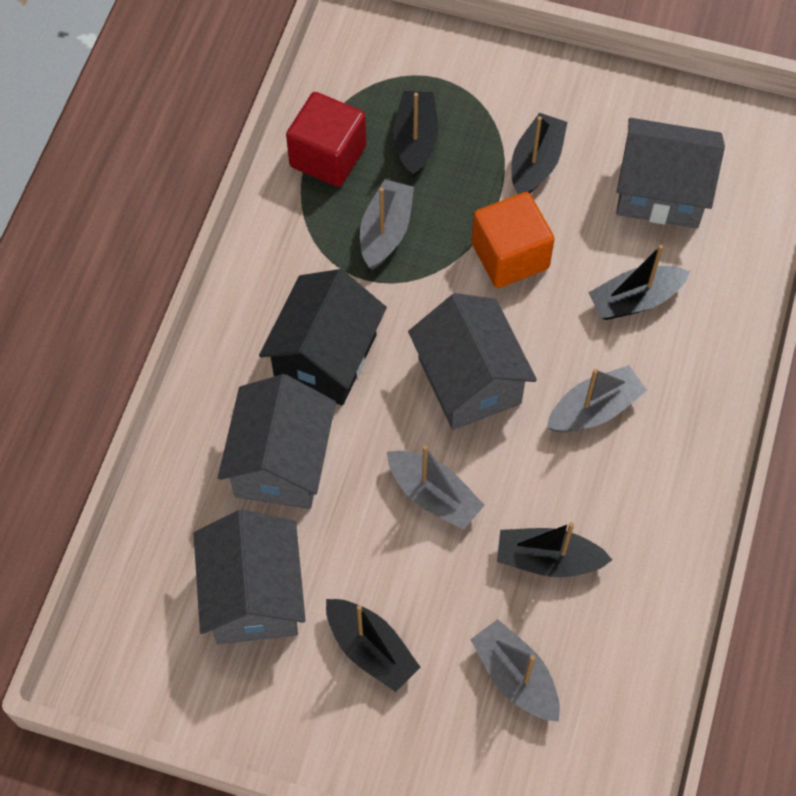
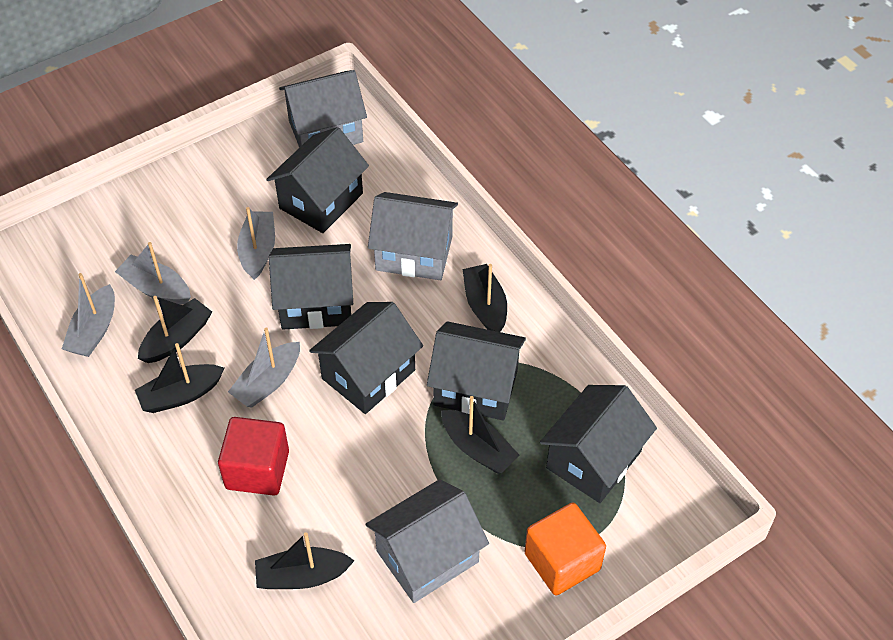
black house: [259,269,387,406] = 1 -> [266,127,369,233] [269,244,353,330] [309,302,423,414] [427,321,526,421] [540,385,657,503] = 5
grey house: [194,510,305,644] [218,374,336,509] [408,293,537,430] [616,118,725,229] = 4 -> [279,70,367,148] [366,479,489,603] [368,192,458,280] = 3

